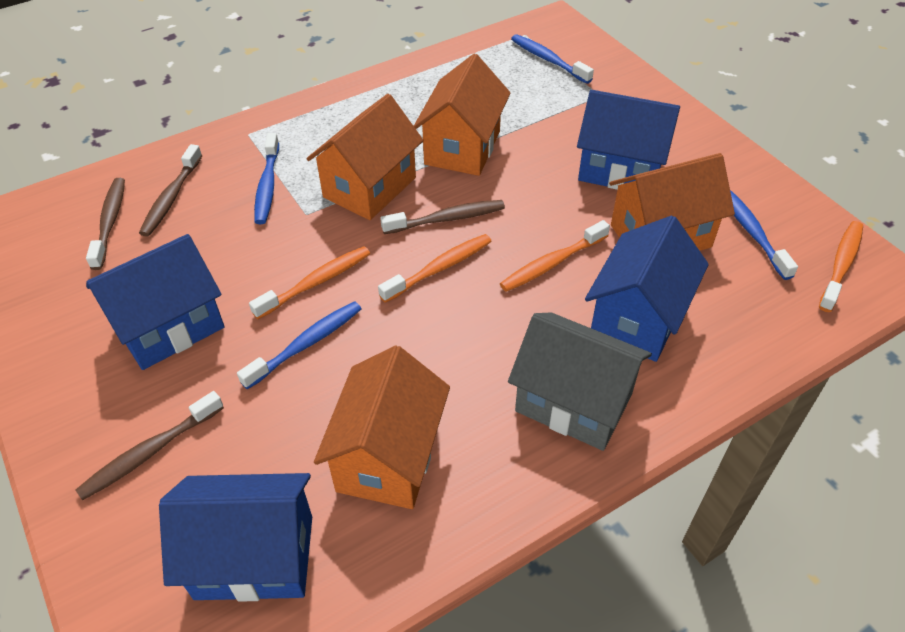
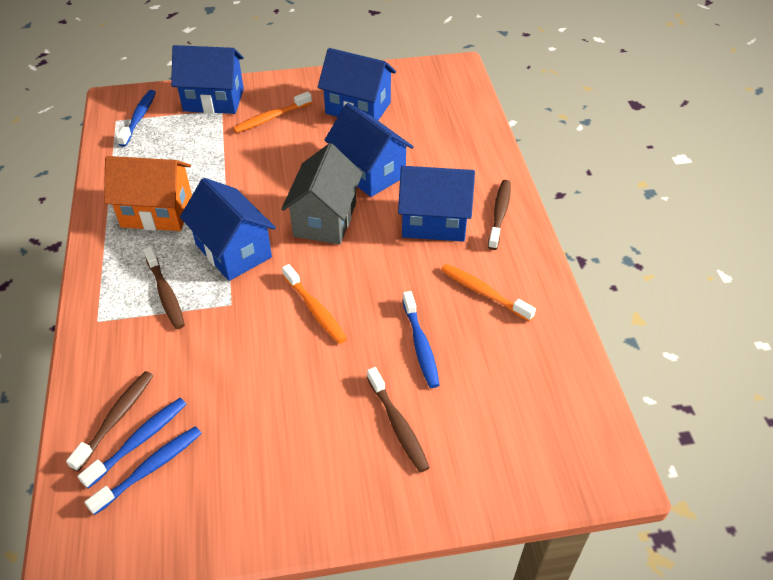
blue house: [86,234,225,370] [159,473,312,602] [577,90,680,190] [585,216,709,362] = 4 -> [171,45,244,114] [180,178,276,281] [318,48,396,120] [325,103,414,197] [398,166,475,242] = 5
orange house: [306,94,424,220] [314,345,450,509] [414,54,511,176] [609,153,735,251] = 4 -> [104,156,192,231] = 1
orange toothbrush: [249,246,370,319] [378,234,492,303] [500,220,610,292] [819,221,863,312] = 4 -> [233,91,312,133] [282,264,347,344] [441,264,536,322] = 3

